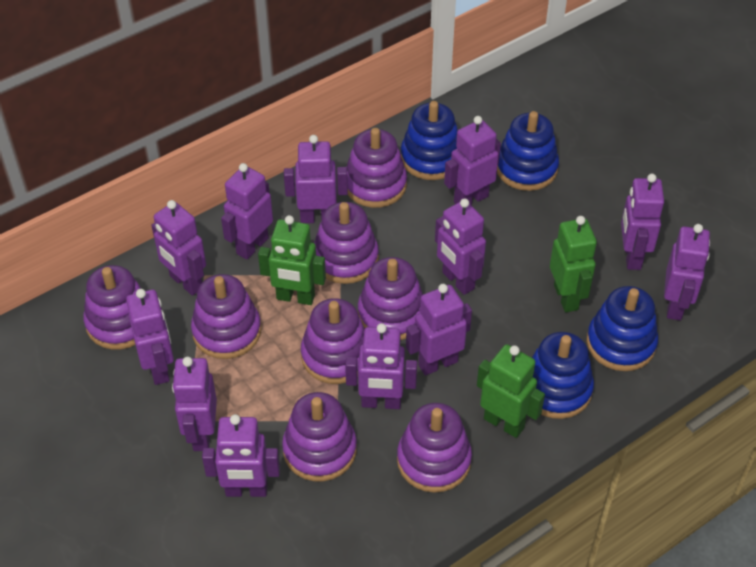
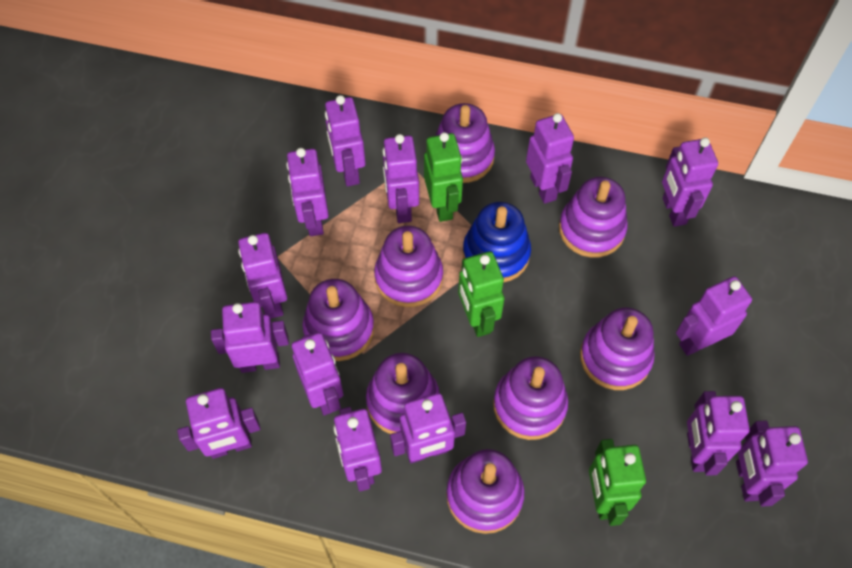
blue stacking toy: [401,101,458,180] [497,111,559,191] [531,332,594,419] [587,286,658,371] = 4 -> [463,202,531,282] = 1
purple robot: [126,289,174,385] [151,200,206,296] [172,357,217,451] [202,414,280,497] [221,163,273,260] [284,135,348,223] [345,323,417,409] [406,284,472,376] [435,198,486,295] [444,116,501,205] [621,174,664,270] [664,224,710,320] = 12 -> [177,388,261,459] [211,302,289,373] [238,233,287,319] [286,148,329,236] [292,332,343,416] [325,95,366,186] [333,407,382,491] [383,134,419,223] [390,393,466,463] [526,113,574,204] [662,137,718,227] [676,276,752,356] [687,391,750,475] [736,420,808,507] = 14

